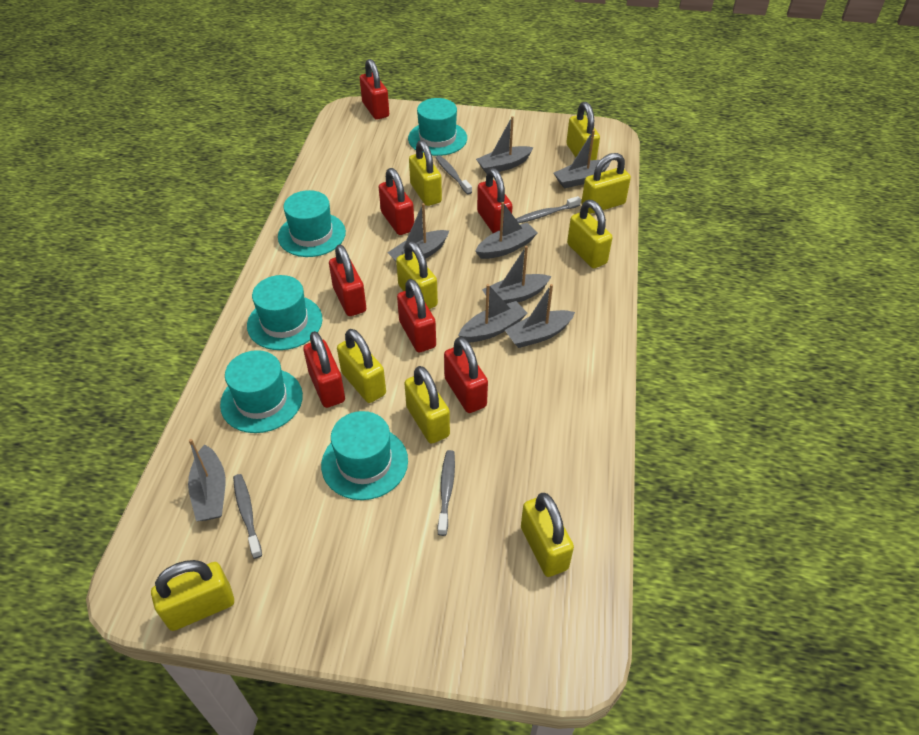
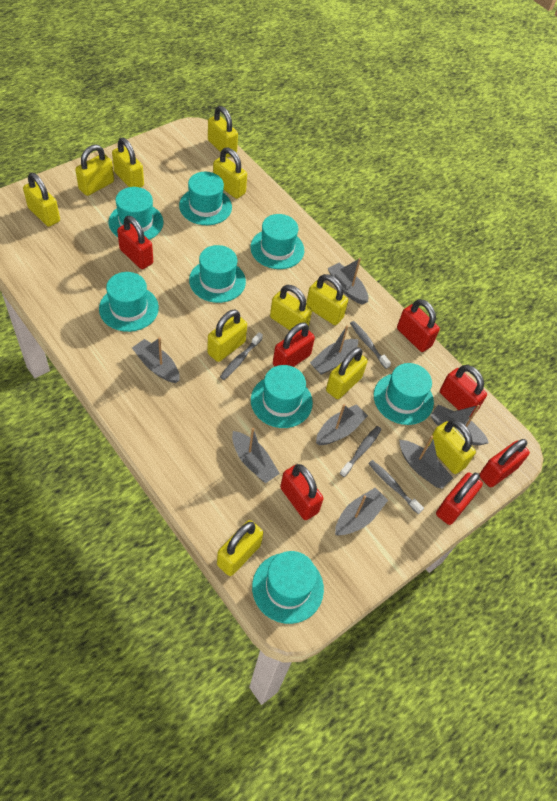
turquoise hat: [220,350,303,433] [247,275,322,350] [278,190,346,257] [321,411,408,500] [408,98,467,156] = 5 -> [99,272,159,332] [109,187,164,240] [179,172,232,225] [189,245,246,303] [250,214,304,269] [251,365,313,428] [252,551,324,624] [374,363,434,425] = 8
yellow padlock: [151,560,234,631] [337,329,386,403] [396,241,438,309] [404,366,450,444] [409,140,442,206] [521,493,574,577] [566,102,600,160] [567,200,612,268] [581,153,631,214] = 9 -> [23,173,60,227] [75,145,114,196] [112,138,144,188] [207,310,247,362] [208,106,238,157] [213,148,247,199] [217,520,263,576] [270,285,312,330] [306,274,348,325] [326,347,368,399] [429,420,476,474] = 11

